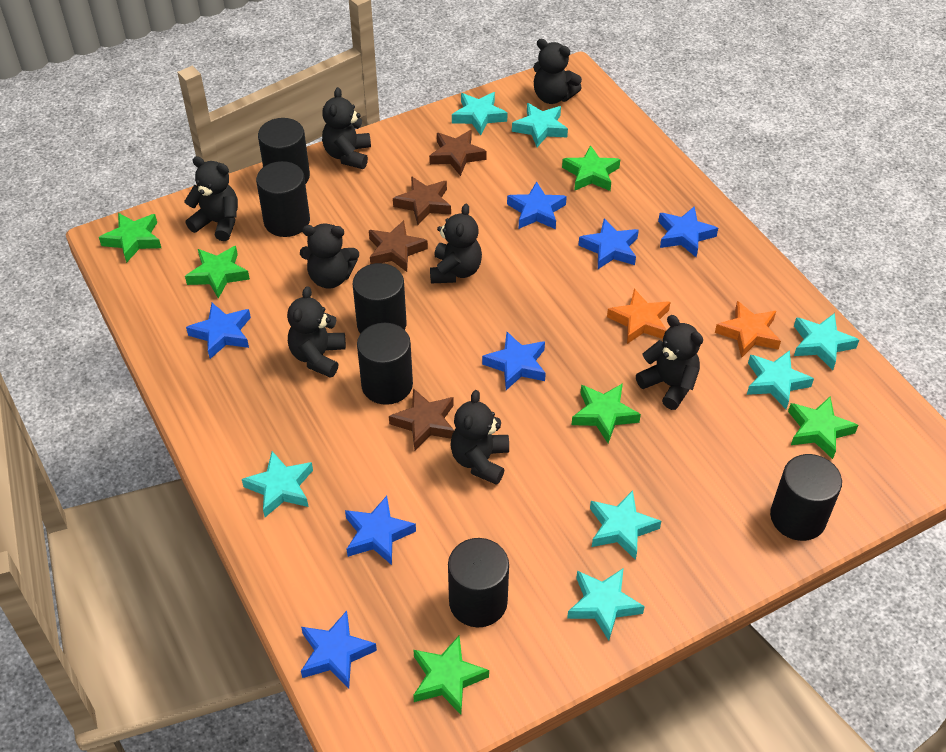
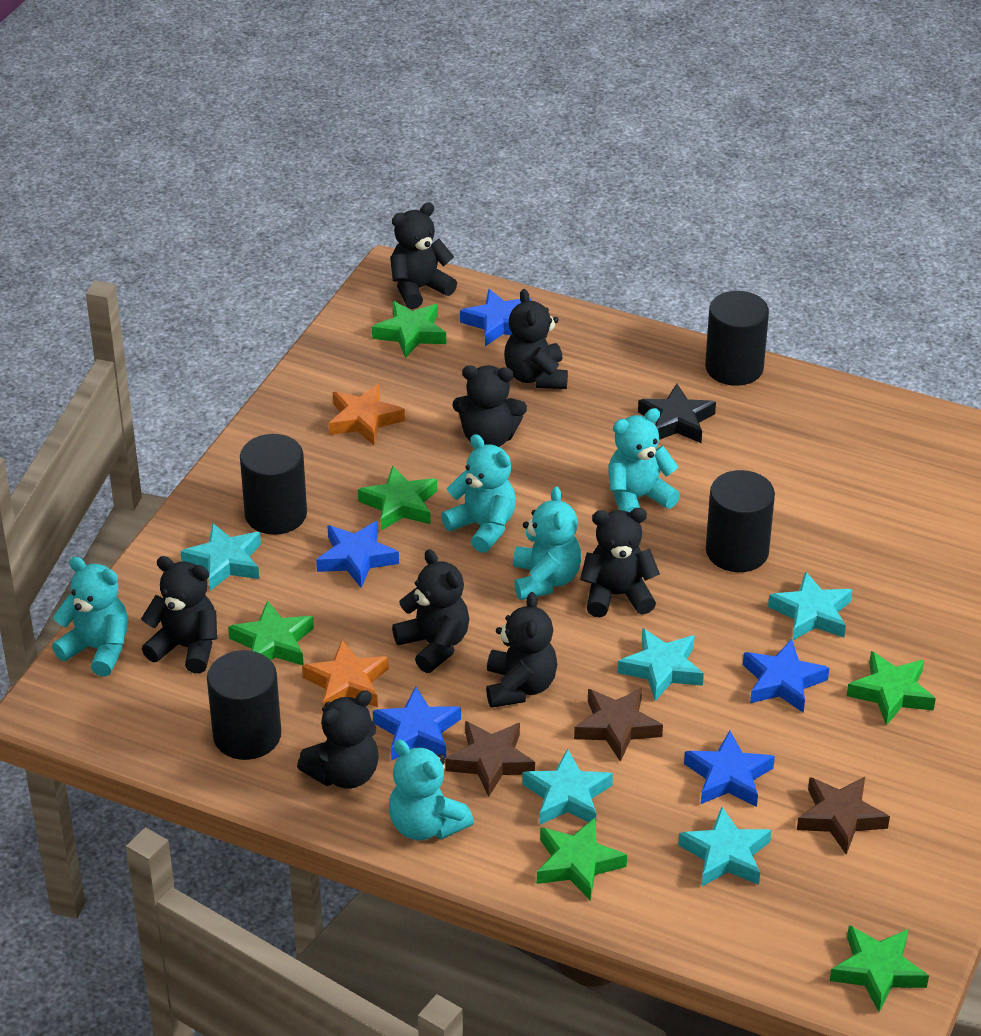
black cylinder: [256,161,310,237] [258,118,310,184] [353,263,406,334] [357,323,413,405] [448,538,509,627] [770,454,842,541] = 6 -> [207,650,281,760] [240,434,307,535] [705,291,769,386] [706,470,775,572] = 4
black star: none = 0 -> [638,384,716,443] = 1
blue star: [186,303,251,359] [301,611,377,688] [345,496,416,565] [482,332,546,390] [507,181,567,229] [578,218,639,269] [658,206,718,257] = 7 -> [316,521,399,588] [373,686,461,761] [460,289,531,346] [684,731,775,807] [743,639,829,713] = 5
brown star: [369,220,428,272] [389,388,454,450] [393,176,451,225] [429,130,487,176] = 4 -> [445,721,535,797] [574,688,663,762] [797,777,890,855] = 3
turquoise star: [242,451,313,517] [452,92,507,135] [512,103,568,147] [567,568,645,641] [590,490,661,560] [747,350,814,409] [794,313,859,370] = 7 -> [180,523,261,591] [522,749,613,825] [617,628,704,701] [678,807,771,887] [768,571,852,641] = 5
turquoise teddy bear: none = 0 -> [52,557,128,677] [389,739,474,840] [441,434,516,553] [513,486,581,600] [608,408,680,513] = 5

